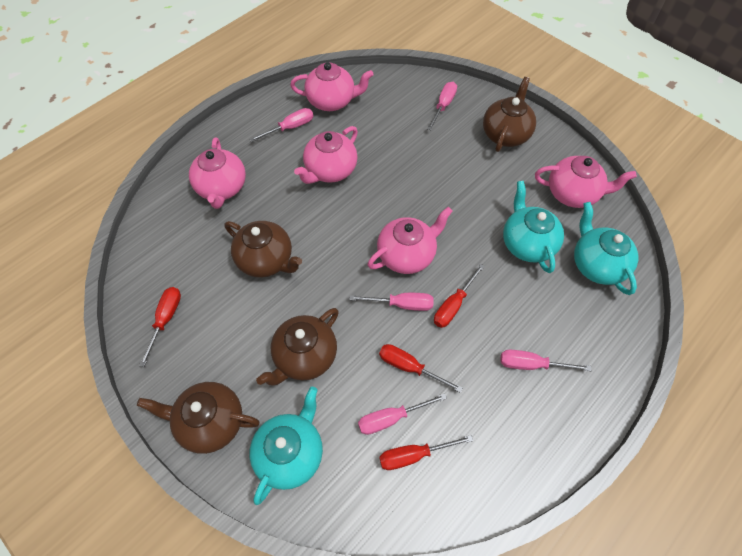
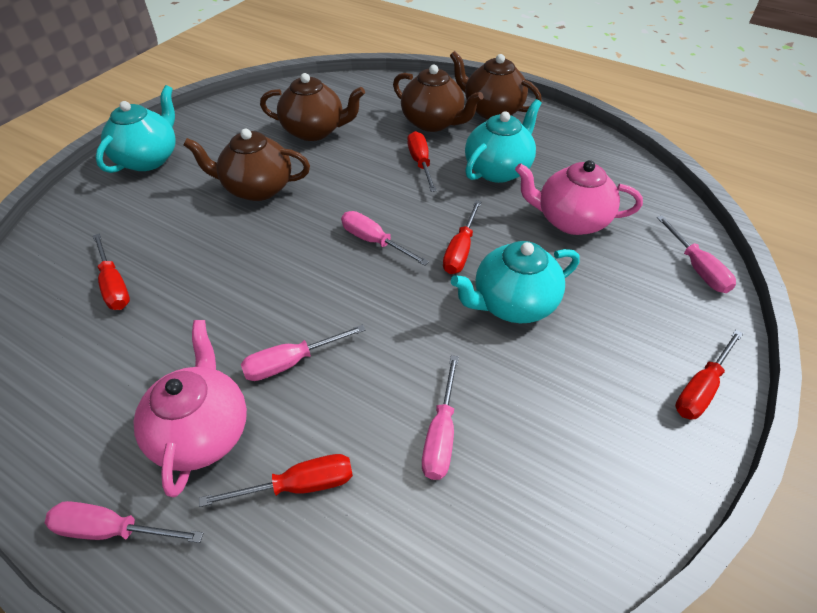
pink teapot: [189,138,246,209] [290,62,374,111] [294,126,358,184] [368,207,453,274] [535,156,637,208] = 5 -> [133,320,247,497] [515,160,643,235] = 2
red screwdriver: [139,287,181,367] [379,344,463,393] [379,435,473,470] [434,264,485,328] = 4 -> [93,233,130,310] [199,454,353,507] [408,131,437,192] [443,200,482,274] [675,330,743,420] = 5

